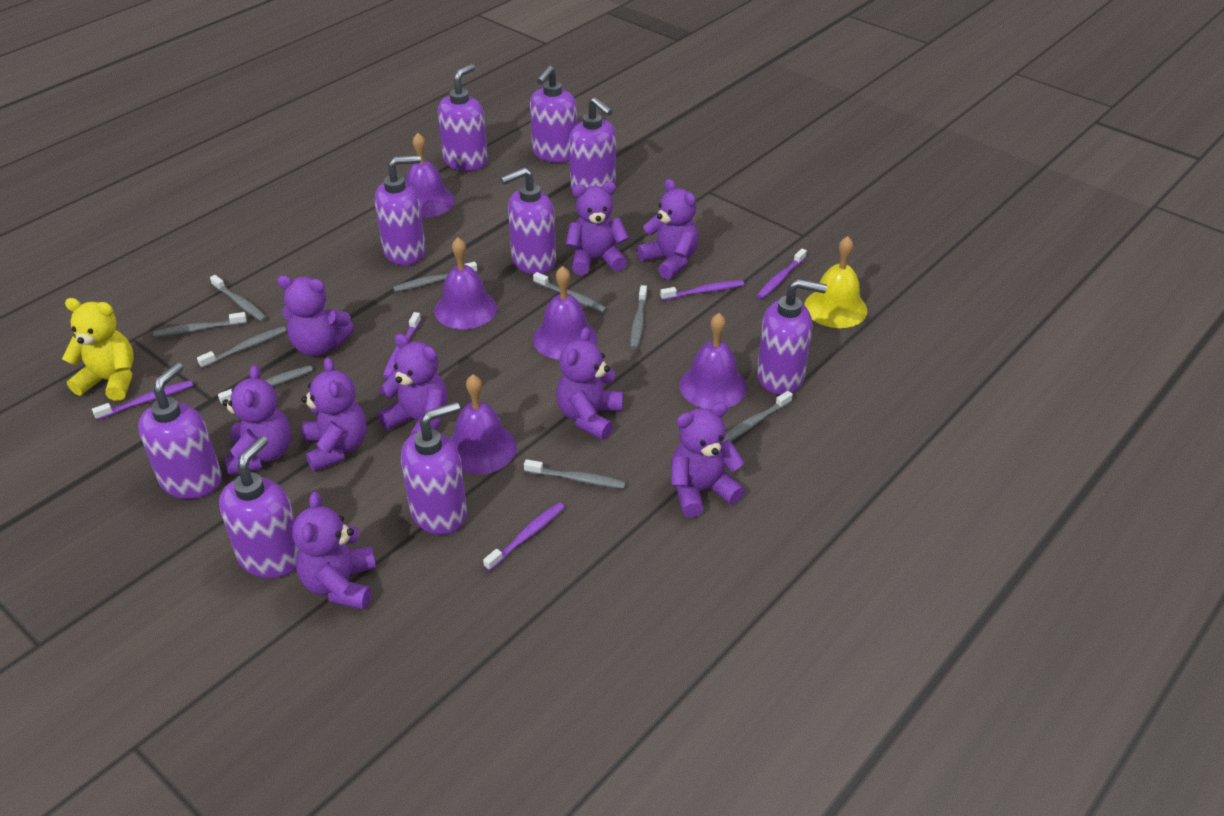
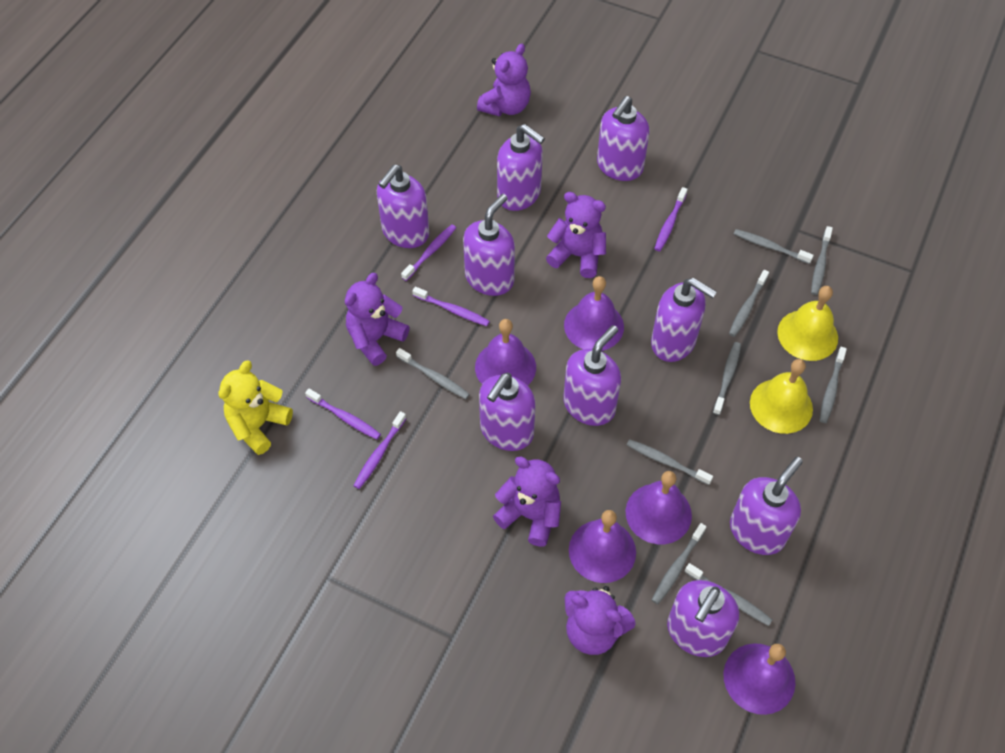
purple teddy bear: [222,365,291,475] [277,275,354,356] [292,492,376,609] [301,357,367,472] [378,334,448,436] [556,327,623,440] [566,182,629,275] [637,179,699,279] [671,402,745,518] = 9 -> [345,273,410,366] [477,44,531,116] [493,457,561,547] [546,192,606,278] [565,586,636,655] = 5
yellow bell: [804,236,867,328] = 1 -> [750,359,813,434] [777,286,838,361] = 2

